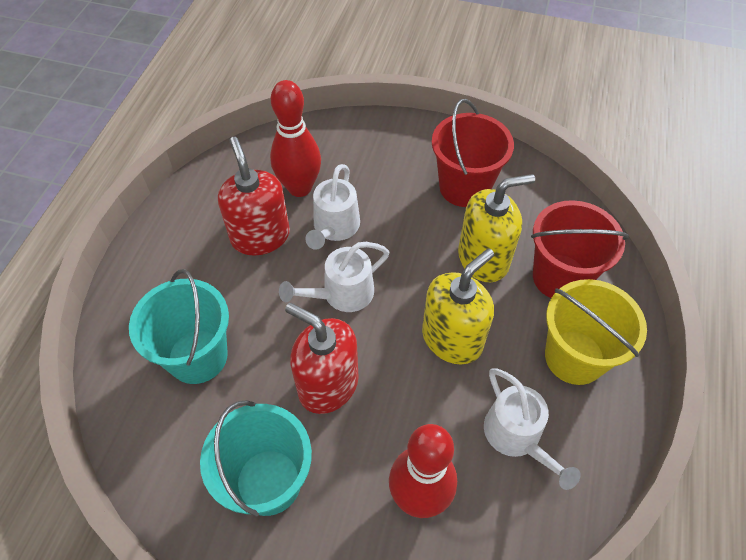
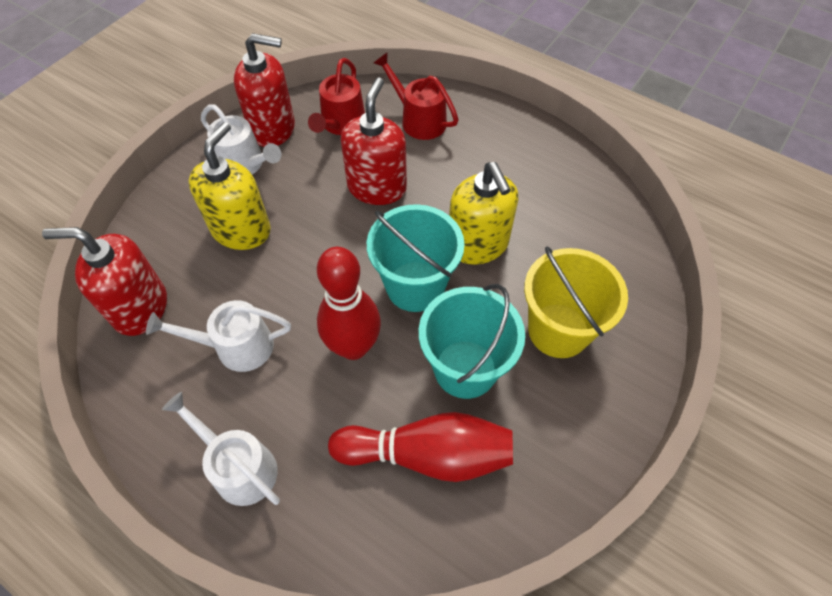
red bucket: [432,99,514,207] [531,200,629,298] = 2 -> none = 0
red soap dispenser: [218,137,290,256] [285,303,359,414] = 2 -> [42,227,167,336] [234,33,295,147] [341,77,407,205] = 3
red watering can: none = 0 -> [308,58,365,135] [374,53,459,140] = 2

